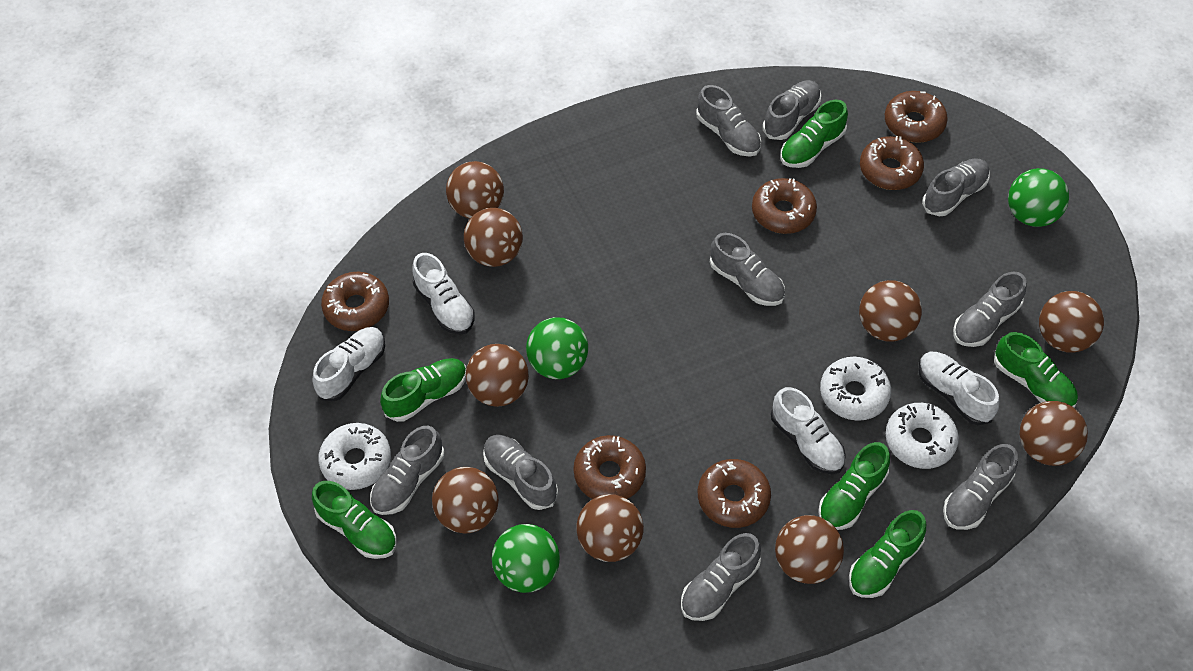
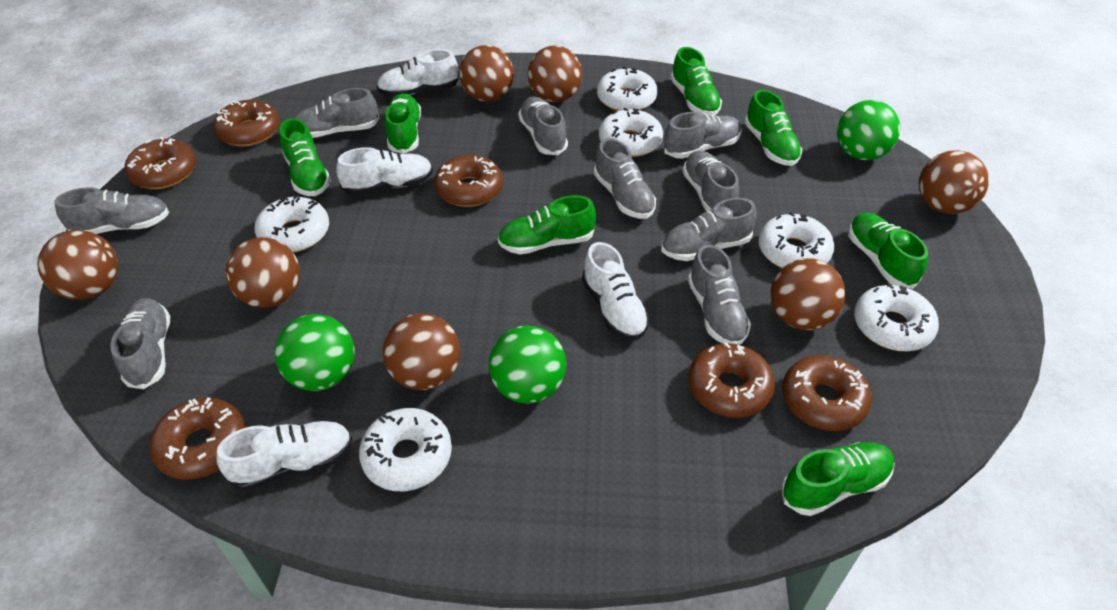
brown ball: [432,467,499,534] [446,161,504,219] [464,208,523,267] [466,344,529,407] [576,494,644,562] [775,515,844,584] [859,280,922,342] [1020,401,1088,466] [1039,291,1104,353] = 9 -> [38,230,118,300] [225,237,300,307] [383,313,460,390] [459,45,514,102] [528,45,582,102] [770,258,846,330] [919,150,989,214] = 7
green shoe: [312,481,397,559] [380,358,466,422] [781,100,848,168] [818,442,890,530] [849,510,926,598] [994,332,1078,408] = 6 -> [279,118,331,196] [385,93,421,154] [498,195,596,254] [670,47,722,115] [744,90,802,166] [781,442,895,516] [848,213,928,289] = 7
white donut: [318,423,391,490] [820,357,891,421] [886,403,959,469] = 3 -> [254,195,329,253] [359,408,452,491] [597,67,658,111] [599,108,663,157] [758,212,834,268] [854,283,939,351] = 6

